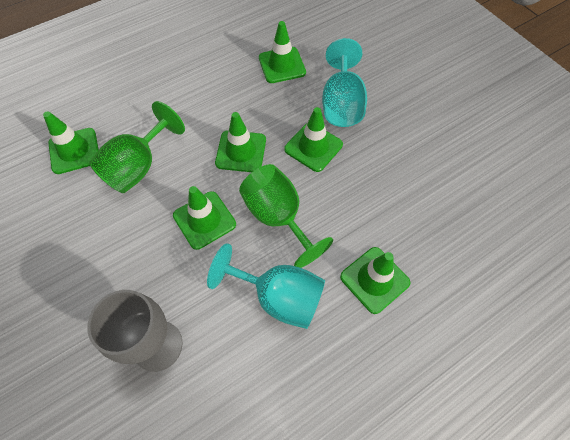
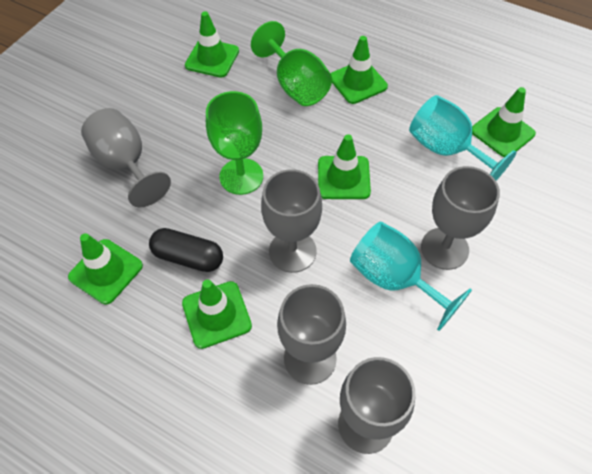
black capsule: none = 0 -> [149,228,223,272] = 1
grey goblet: [87,290,183,372] = 1 -> [81,108,171,207] [261,169,322,273] [277,284,346,385] [338,357,415,454] [421,166,500,270] = 5

